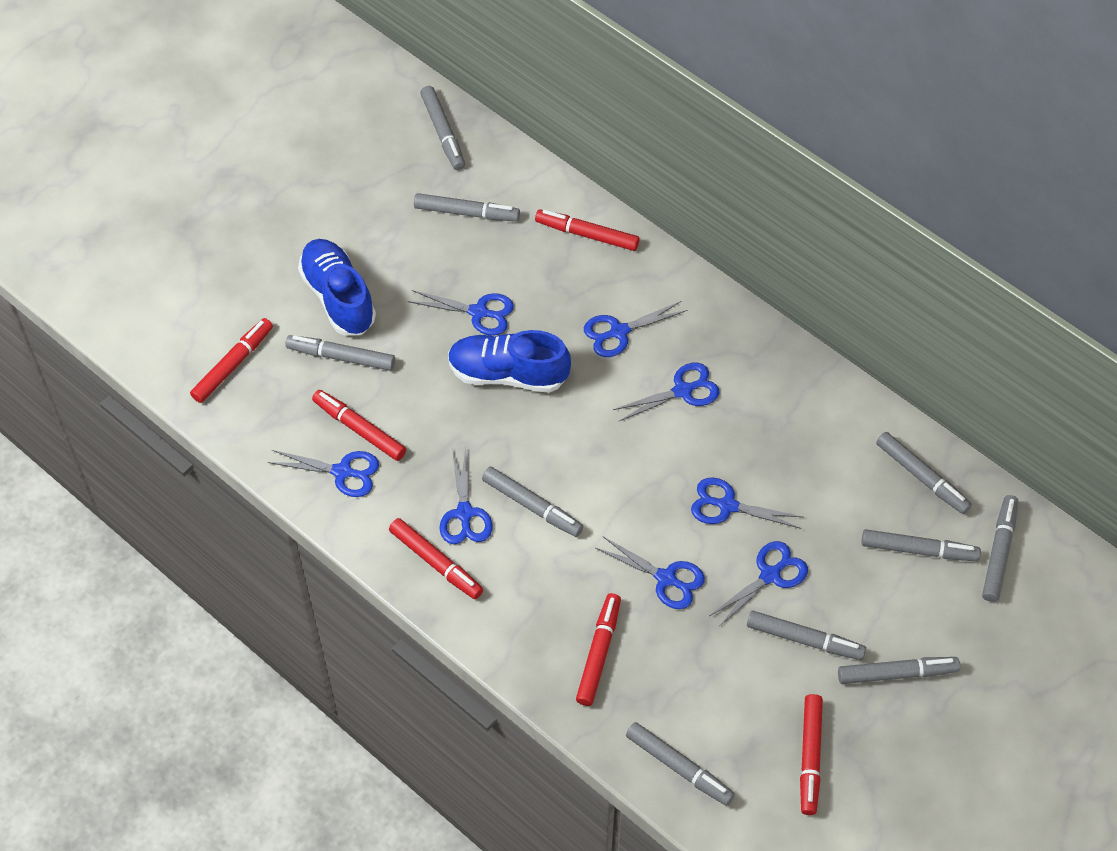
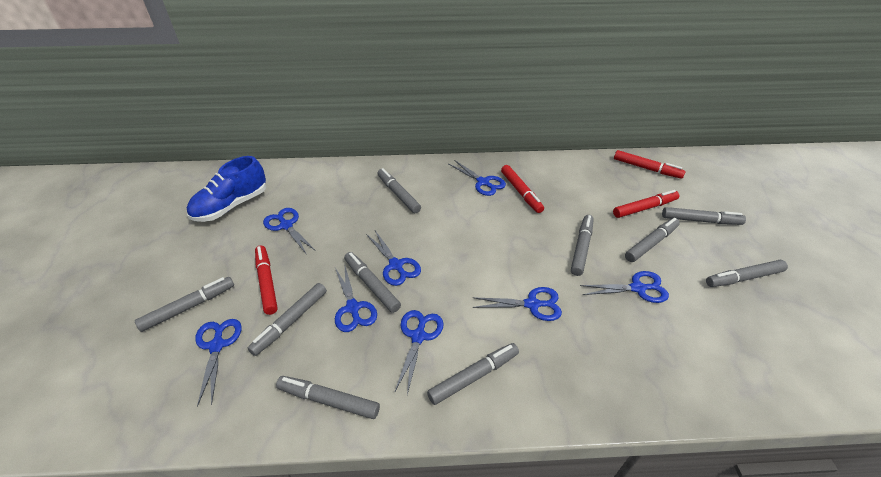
blue shoe: [298,239,376,335] [448,330,571,393] = 2 -> [187,156,266,222] = 1
red marker: [190,318,273,403] [312,390,406,461] [389,518,483,599] [535,209,640,251] [576,593,621,706] [800,694,823,815] = 6 -> [255,245,278,315] [501,165,544,213] [613,190,679,218] [614,150,686,179] = 4

